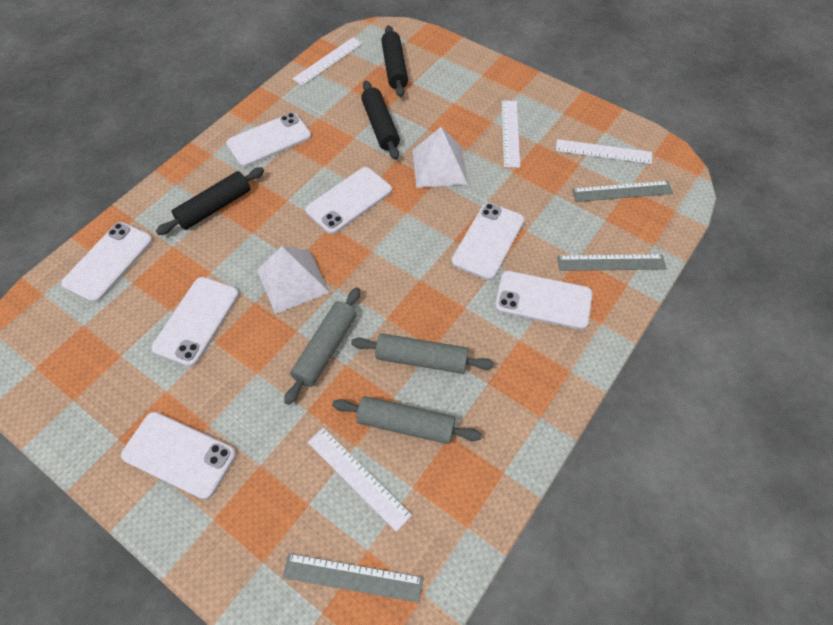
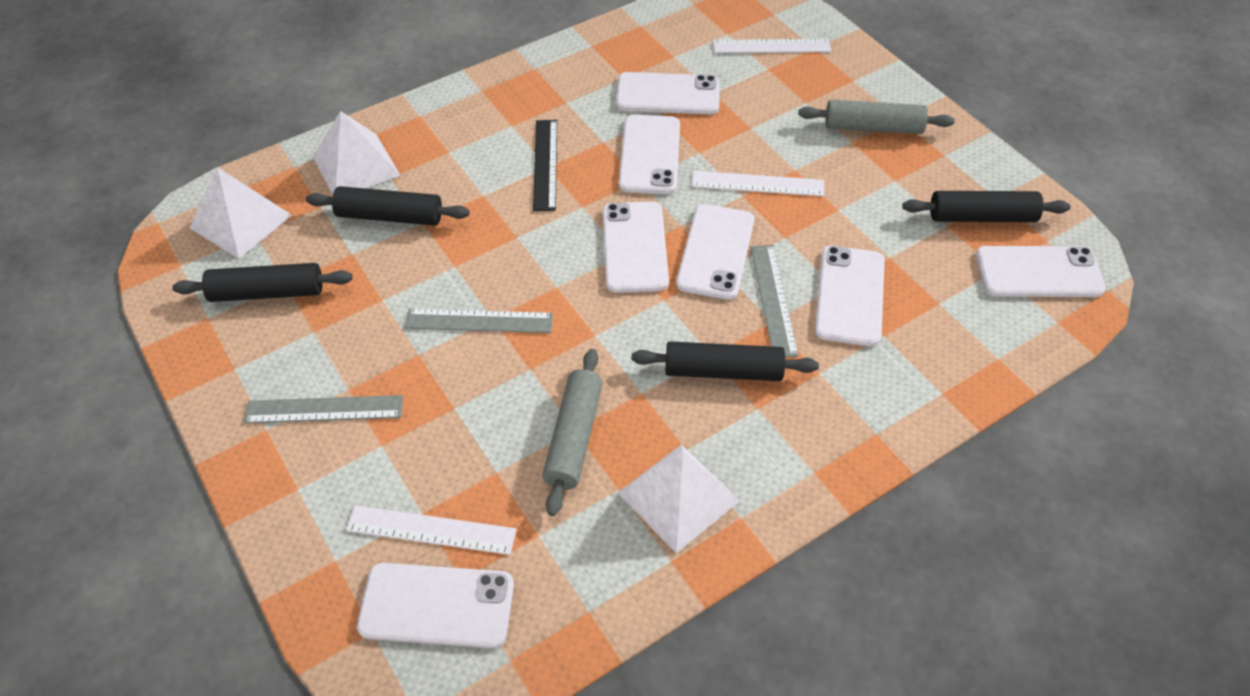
black rolling pin: [156,167,264,235] [361,81,400,160] [381,25,408,97] = 3 -> [172,263,353,302] [306,186,470,226] [632,341,819,381] [902,191,1070,222] = 4
black ruler: none = 0 -> [533,120,557,211] = 1
grey rolling pin: [284,287,360,405] [332,396,482,444] [351,334,494,374] = 3 -> [542,349,603,516] [798,99,955,134] = 2
white pyramid: [257,246,330,314] [412,127,468,188] = 2 -> [190,167,292,259] [313,111,401,195] [618,445,740,553] = 3
white ruler: [292,37,363,86] [308,428,412,532] [502,100,520,168] [556,139,652,164] = 4 -> [346,505,517,555] [692,171,824,196] [713,39,831,53] = 3

